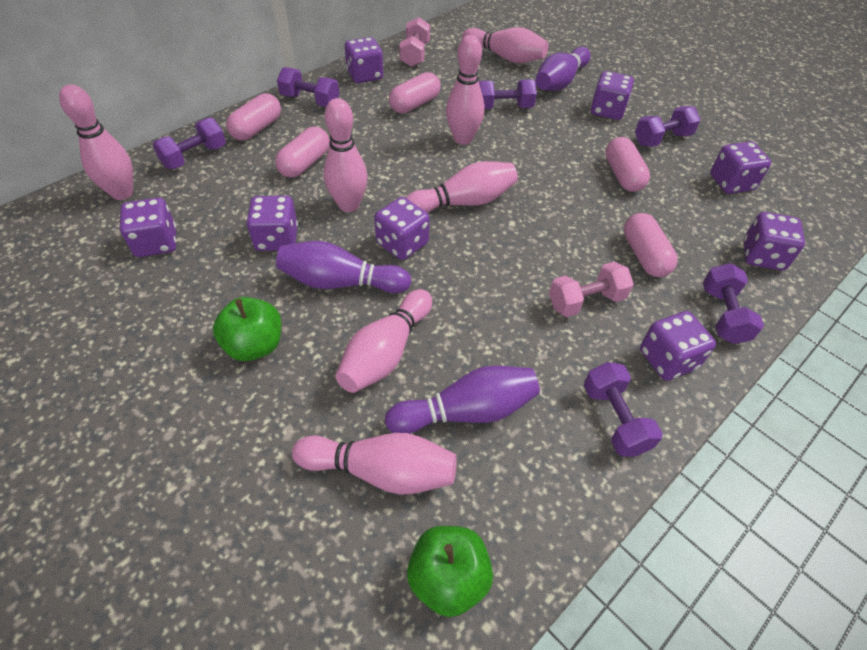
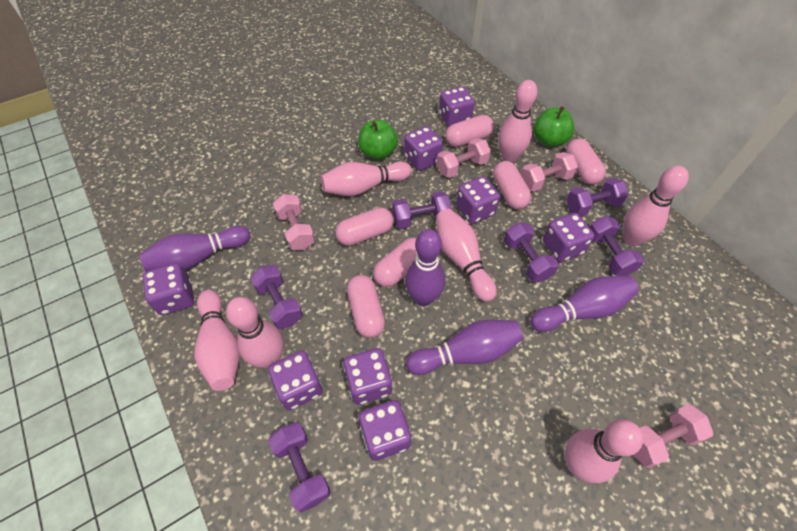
pink capsule: [226,93,281,141] [275,127,330,178] [389,72,441,113] [605,137,650,192] [624,213,678,277] = 5 -> [335,207,394,246] [347,275,385,338] [373,238,417,287] [445,115,494,147] [493,161,531,209] [566,139,606,185] = 6
pink dumbbell: [399,17,430,67] [549,262,634,317] = 2 -> [273,194,315,250] [436,138,491,178] [521,152,578,192] [634,404,713,468] = 4
purple bowling pin: [276,241,411,293] [385,366,540,434] [535,47,591,91] = 3 -> [139,226,250,271] [405,229,445,306] [406,320,523,375] [530,276,639,332] = 4

